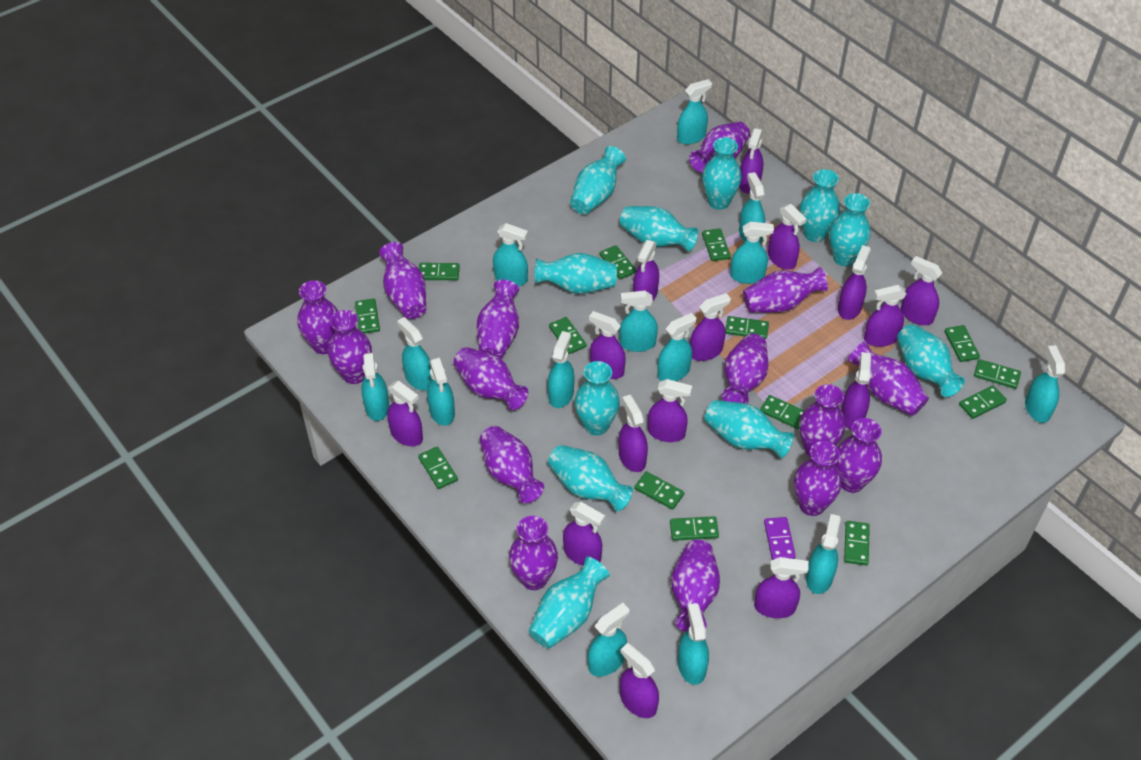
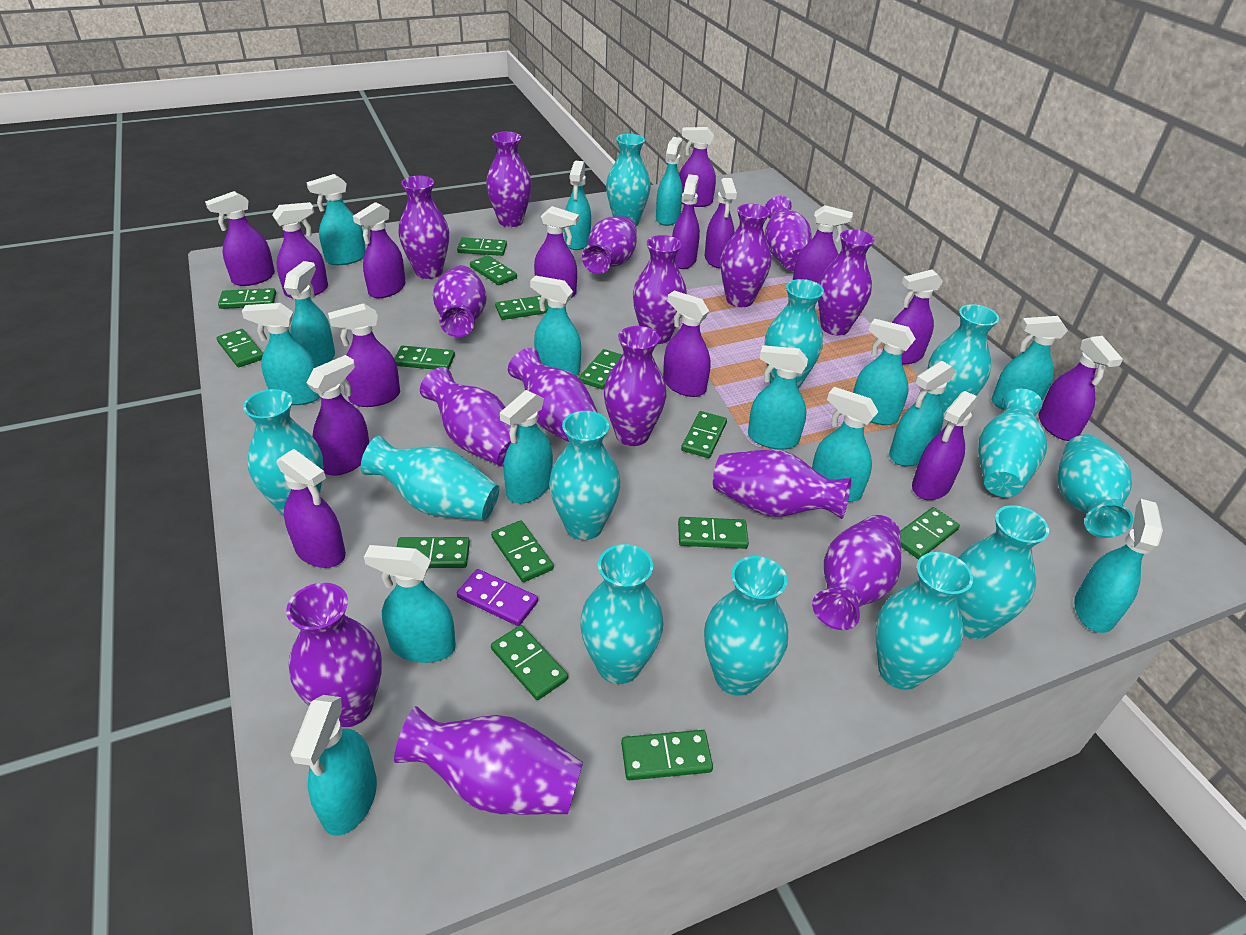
turquoise spray bottle: [362,352,389,421] [397,317,432,390] [427,357,455,426] [493,223,528,286] [548,331,575,408] [588,603,629,677] [620,291,658,352] [657,313,696,381] [677,79,712,144] [678,603,709,685] [730,222,774,284] [739,172,765,243] [806,514,841,594] [1025,345,1065,423] = 14 -> [242,303,320,405] [284,261,335,367] [290,695,377,836] [306,174,366,265] [364,545,456,663] [500,390,553,503] [530,276,581,376] [564,161,591,250] [656,137,683,226] [748,345,808,450] [812,387,879,502] [853,319,916,425] [889,361,955,466] [991,316,1068,410] [1074,499,1163,633] = 15
turquoise vase: [529,557,610,649] [535,253,617,294] [548,445,633,511] [570,146,626,214] [575,361,620,436] [620,206,698,251] [702,137,741,210] [705,400,794,458] [800,169,840,242] [829,193,871,266] [897,324,965,397] = 11 -> [243,389,323,517] [361,436,499,520] [549,411,620,540] [580,544,663,684] [606,134,651,226] [704,556,788,696] [765,279,824,389] [875,552,973,690] [928,304,999,418] [957,505,1049,639] [978,389,1047,497] [1058,435,1133,538] = 12

